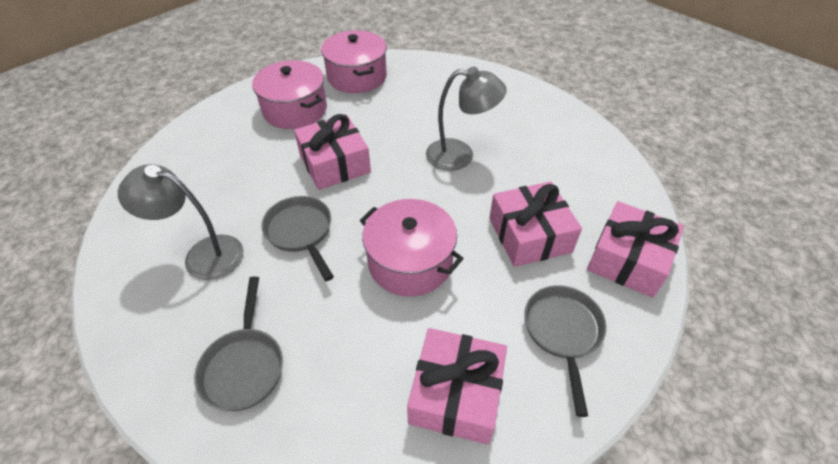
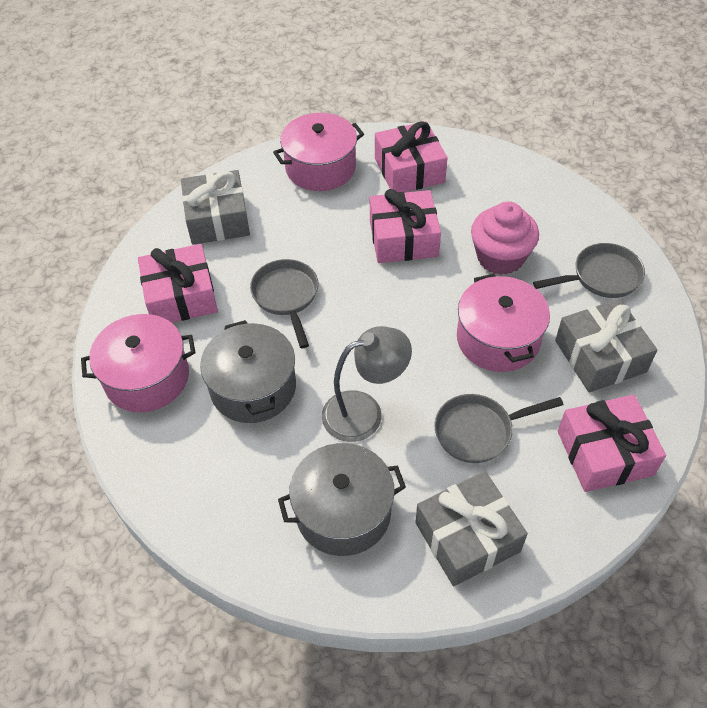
grey gift: none = 0 -> [181,170,250,245] [415,471,528,586] [555,299,657,392] = 3
grey lamp: [118,164,244,280] [426,67,507,171] = 2 -> [322,326,412,442] = 1
grey pot: none = 0 -> [200,320,296,423] [278,443,406,556] = 2
pink cupcake: none = 0 -> [471,202,539,275] = 1

